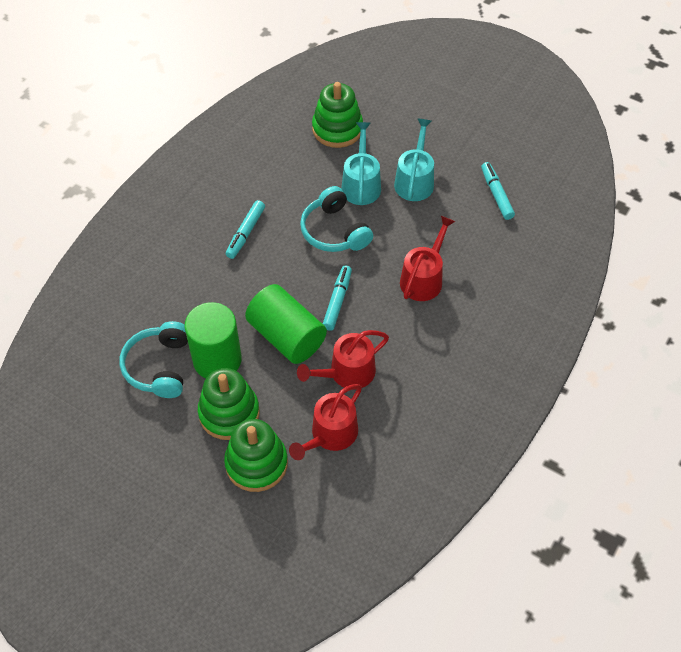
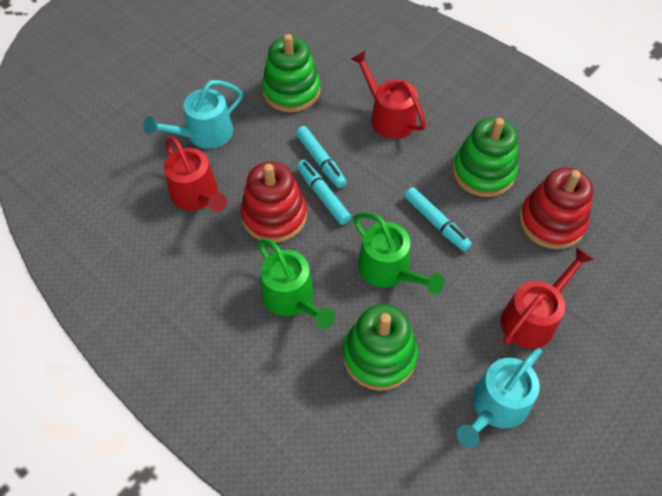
green cylinder: [185,302,242,378] [245,284,327,364] = 2 -> none = 0
green watering can: none = 0 -> [258,239,335,329] [353,213,444,294] = 2
red stacking toy: none = 0 -> [241,162,307,243] [519,168,593,249] = 2
turquoise headphones: [120,321,188,398] [300,186,373,252] = 2 -> none = 0

